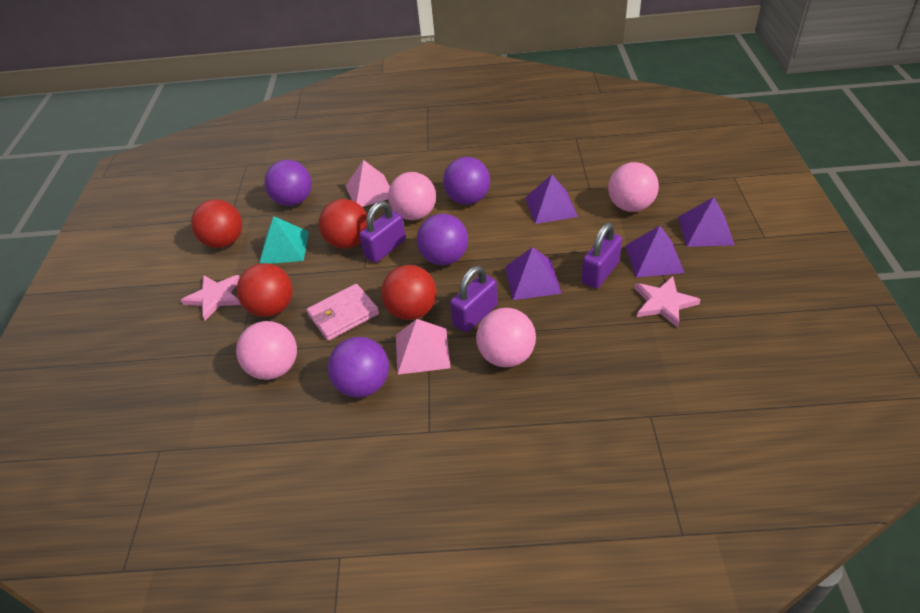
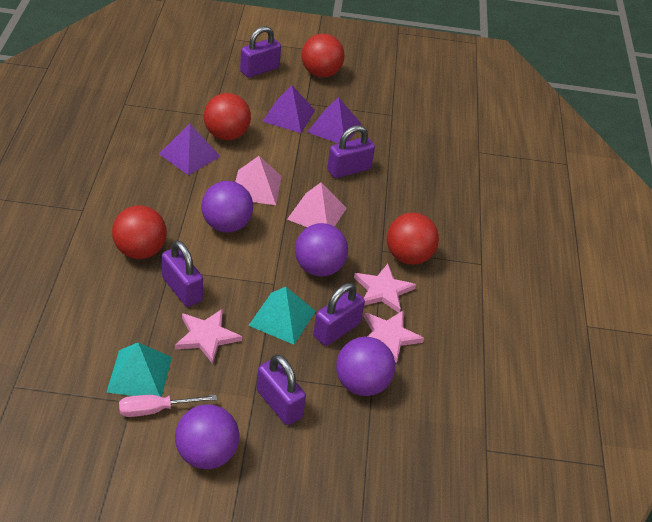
pink ball: [236,321,297,380] [388,172,436,220] [476,308,536,367] [608,162,659,212] = 4 -> none = 0
pink screwdriver: none = 0 -> [119,395,217,417] = 1
pink star: [181,275,241,321] [635,276,701,328] = 2 -> [175,309,242,364] [354,264,416,313] [364,311,424,364] = 3
pink wallet: [306,284,379,341] = 1 -> none = 0
purple padlock: [359,201,406,263] [450,266,498,333] [582,223,622,289] = 3 -> [162,240,203,307] [240,26,281,78] [257,354,306,425] [313,283,365,346] [327,125,375,178] = 5
purple pyramid: [505,247,562,300] [525,175,578,224] [625,226,685,278] [678,197,735,247] = 4 -> [159,124,221,175] [262,85,315,133] [308,97,361,144] = 3
turquoise pyramid: [259,216,309,264] = 1 -> [107,343,172,397] [248,287,316,345] = 2

